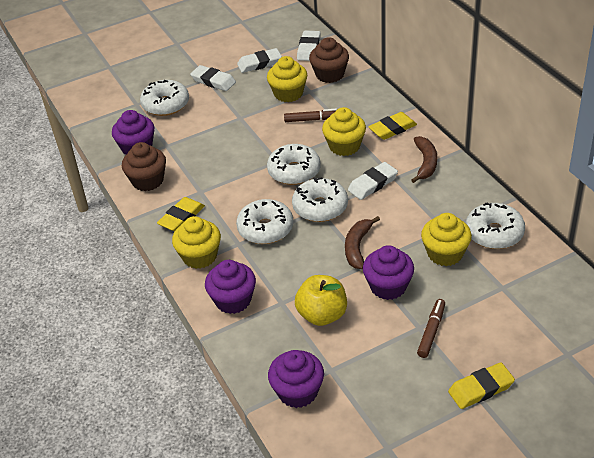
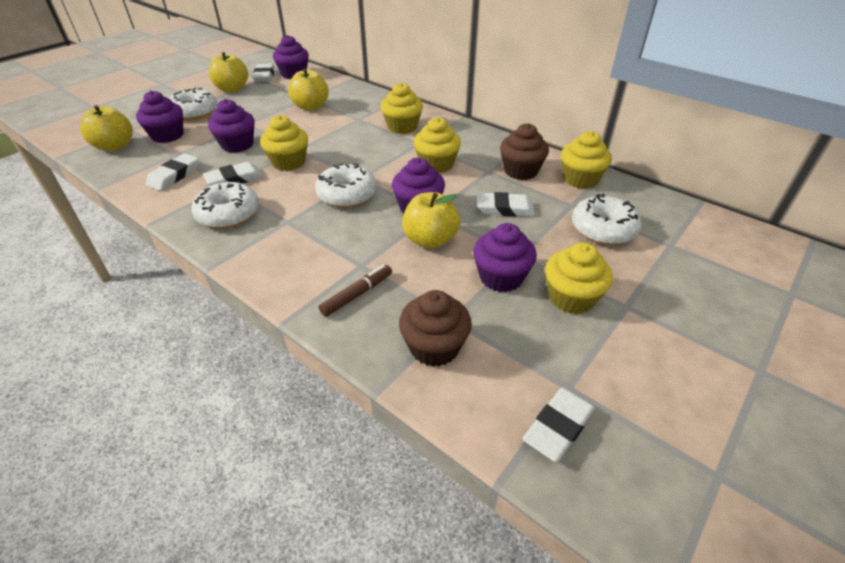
brown banana: [345,216,380,269] [411,136,437,183] = 2 -> none = 0
brown marker: [284,109,337,122] [417,299,445,358] = 2 -> [319,265,392,317] = 1
purple cupcake: [112,110,155,155] [205,260,256,314] [268,350,324,408] [363,245,414,300] = 4 -> [136,90,184,143] [208,99,255,153] [273,35,309,79] [392,158,445,214] [473,223,537,292] = 5
white donut: [140,80,189,116] [236,199,293,244] [267,144,321,185] [292,177,348,222] [466,203,525,249] = 5 -> [169,87,218,121] [191,182,259,229] [315,163,377,208] [572,194,642,245] = 4
white eraser: [190,65,236,91] [237,48,282,73] [297,30,321,61] [348,162,398,200] = 4 -> [146,153,199,191] [203,162,264,186] [253,63,275,82] [477,192,535,217] [523,387,595,462] = 5
yellow apple: [295,275,347,326] = 1 -> [80,105,133,151] [209,52,248,92] [288,68,329,111] [402,192,460,249] = 4
yellow cupcake: [172,216,221,269] [267,56,307,102] [322,107,366,156] [421,213,472,266] = 4 -> [260,115,308,171] [381,83,423,134] [414,117,461,173] [545,242,613,314] [561,131,612,189] = 5
yellow eraser: [157,197,205,231] [368,112,417,140] [448,362,515,409] = 3 -> none = 0

